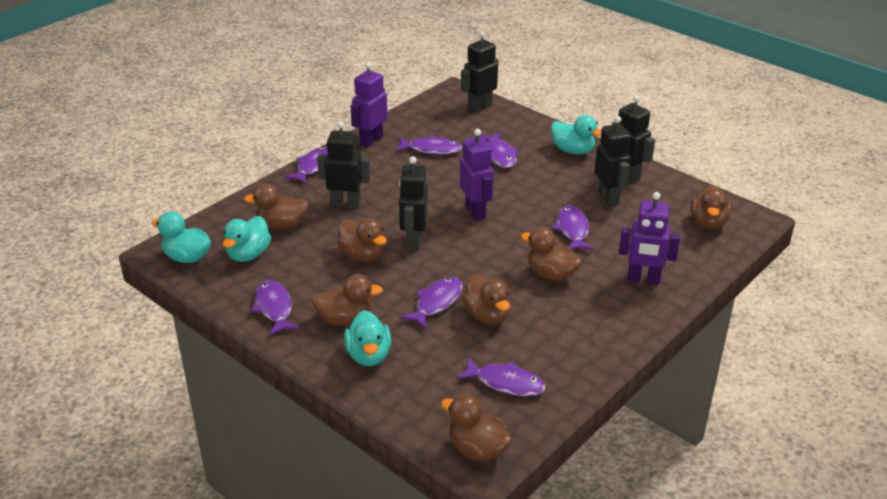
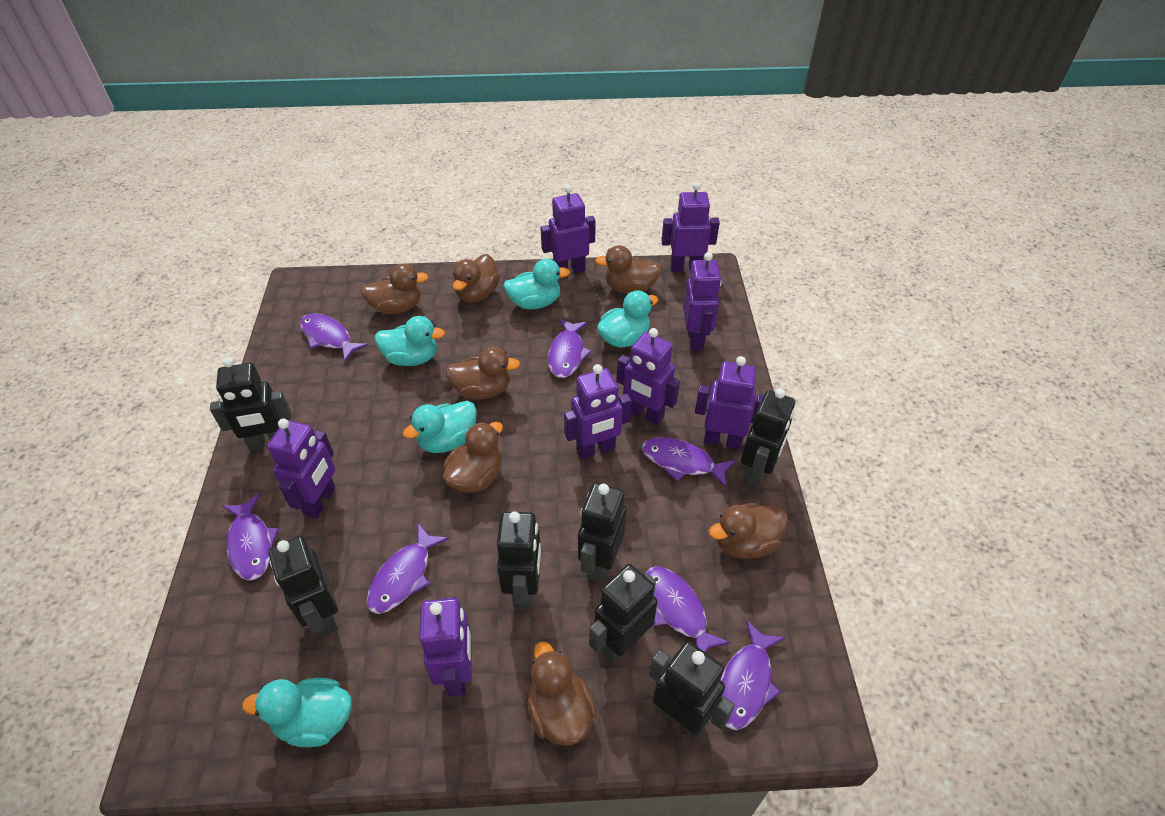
black robot: [317,121,371,208] [399,156,428,250] [461,31,498,113] [594,116,631,207] [612,95,655,183] = 5 -> [210,358,292,451] [268,536,338,637] [497,511,541,609] [578,482,626,582] [589,564,658,664] [649,641,735,739] [741,388,795,488] = 7
purple robot: [350,62,388,148] [460,129,494,221] [619,192,680,284] = 3 -> [267,418,336,518] [420,597,472,697] [540,185,596,273] [564,364,632,459] [616,328,680,425] [661,182,720,272] [683,252,721,350] [695,356,764,449] = 8
turquoise duck: [152,211,211,263] [223,216,271,262] [344,310,391,366] [551,115,602,154] = 4 -> [242,678,352,747] [375,316,445,366] [403,401,477,453] [503,259,570,309] [597,290,658,348] = 5

